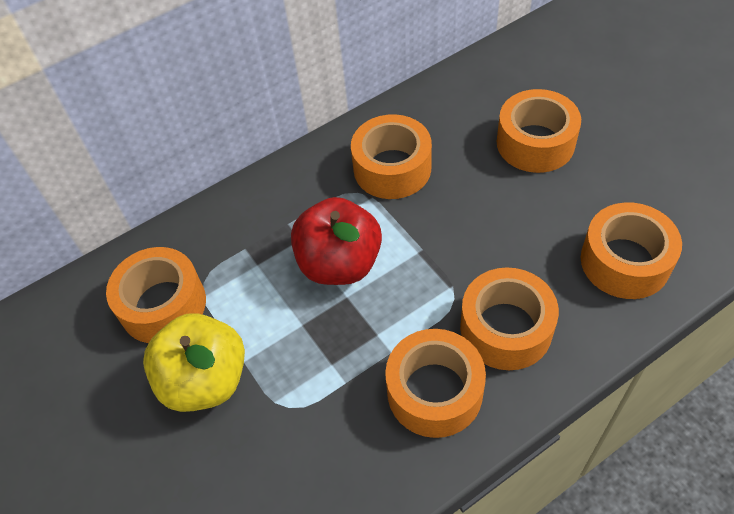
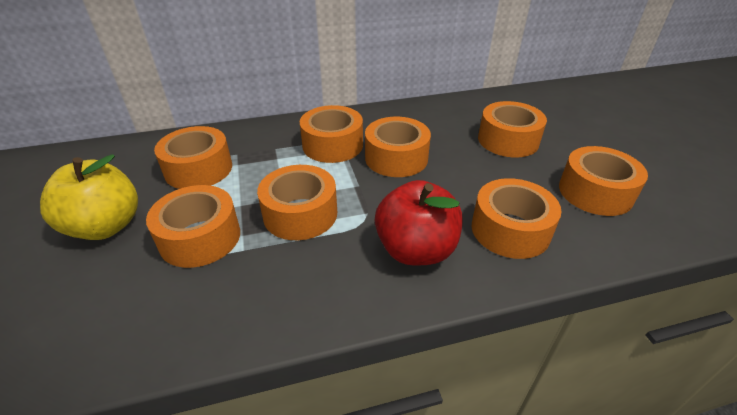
orange tape: [106,247,206,343] [351,114,432,199] [385,329,486,438] [460,267,559,370] [497,89,581,173] [581,202,682,299] = 6 -> [146,185,240,268] [154,126,232,189] [257,165,337,240] [300,105,363,163] [365,117,431,177] [472,178,562,259] [478,101,547,158] [559,146,648,216] = 8

